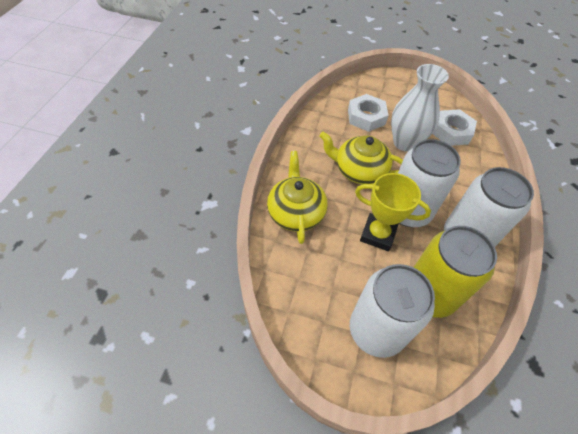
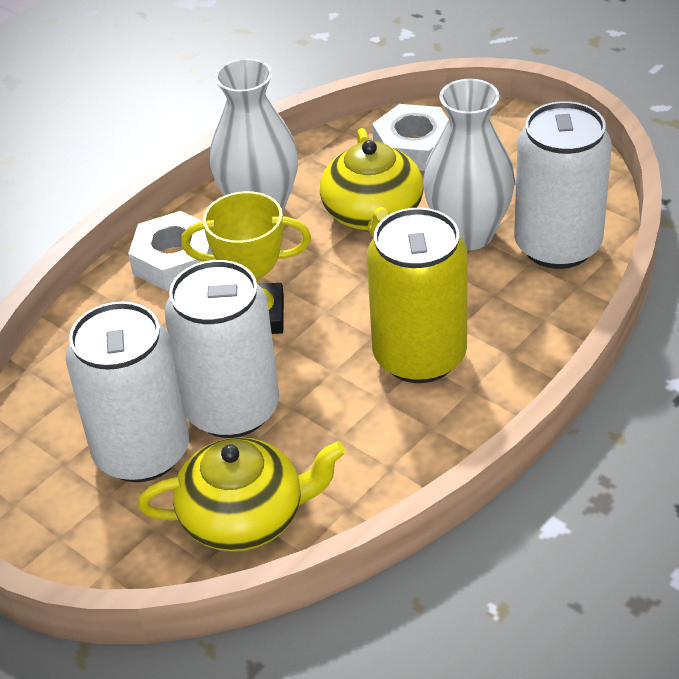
white vase: [391,64,449,152] = 1 -> [210,58,298,214] [423,79,515,250] = 2

